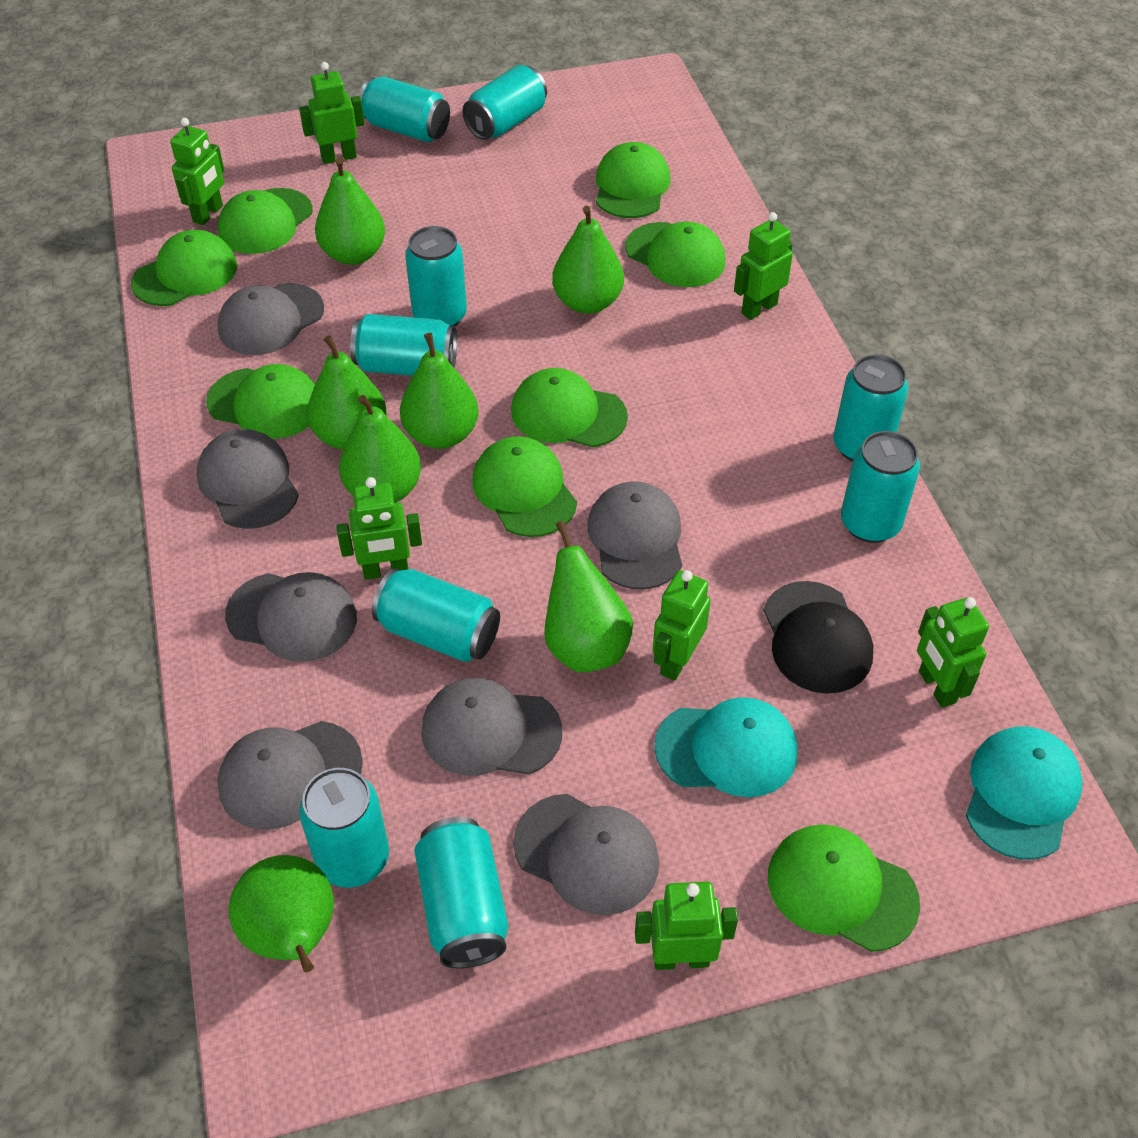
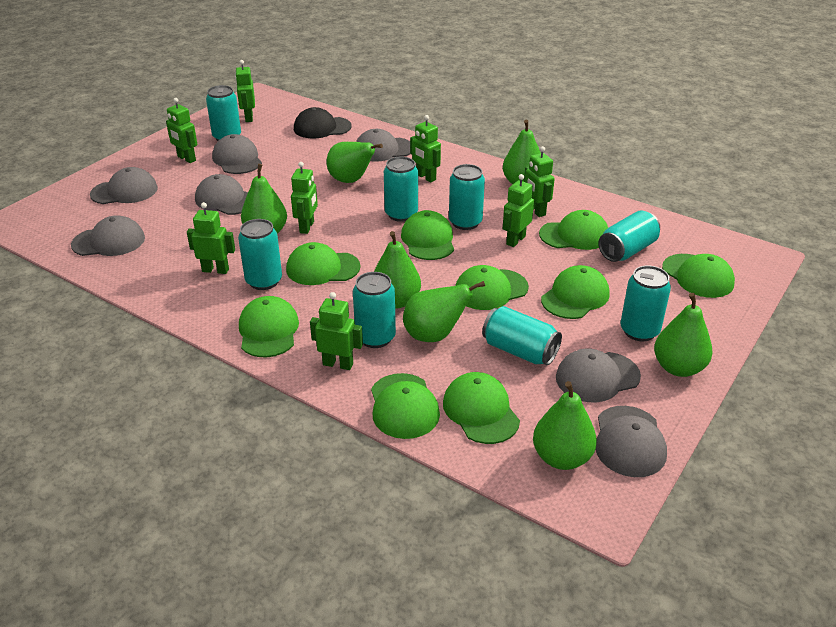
green cap: [131,230,237,306] [206,364,315,439] [218,188,313,254] [472,436,577,537] [511,368,628,448] [596,142,670,218] [625,222,725,287] [768,824,920,952] = 8 -> [239,296,299,357] [286,242,360,285] [371,373,440,439] [401,210,454,260] [443,372,520,444] [455,265,529,310] [539,210,608,250] [541,265,610,319] [662,254,735,298] = 9
green robot: [170,118,225,225] [299,62,365,164] [336,477,422,580] [635,882,738,970] [653,570,711,681] [734,212,793,320] [917,597,989,708] = 7 -> [166,98,197,163] [187,202,235,274] [235,60,255,122] [291,162,318,234] [310,292,363,370] [410,115,441,183] [503,174,534,247] [524,146,555,217] = 8
turquoise can: [299,768,389,888] [350,314,457,376] [359,77,450,142] [372,568,500,662] [405,226,467,326] [414,817,509,969] [462,65,547,140] [833,354,908,462] [841,431,920,543] = 9 -> [206,85,241,141] [238,219,282,290] [353,272,396,348] [384,157,418,222] [449,164,485,230] [482,306,562,365] [598,211,660,262] [620,266,671,341] = 8
turquoise cap: [654,697,798,797] [966,726,1083,860] = 2 -> none = 0

